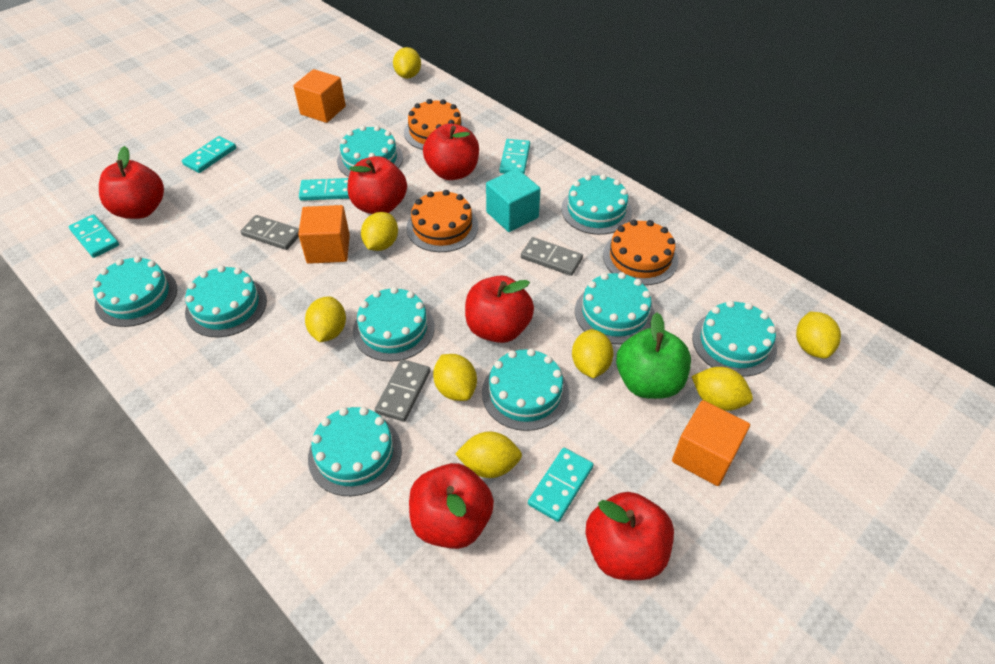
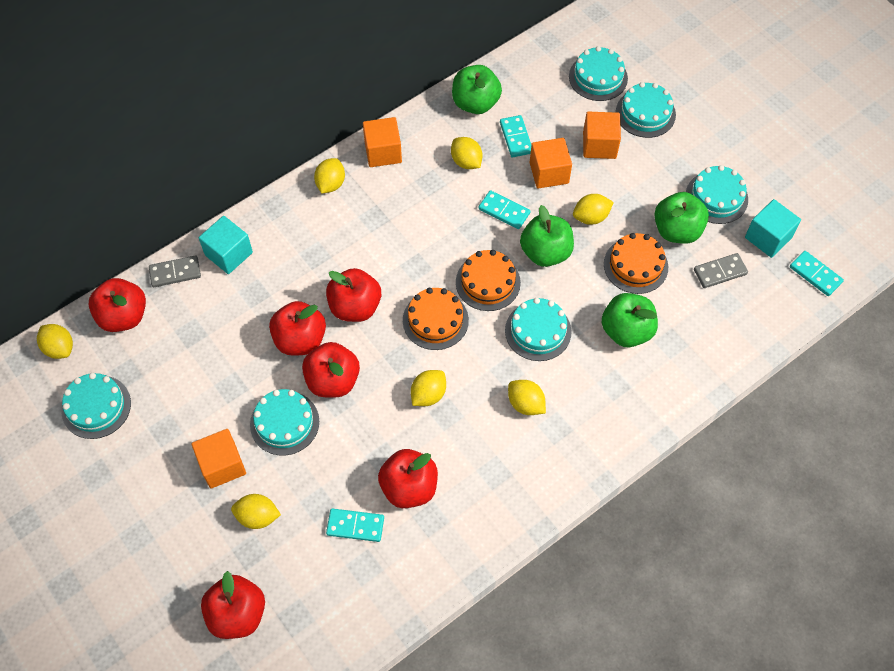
green apple: [616,313,691,399] = 1 -> [452,65,502,114] [520,205,574,267] [602,293,658,348] [654,192,709,244] = 4
grey domino: [240,215,299,250] [375,359,430,422] [521,237,583,276] = 3 -> [149,255,201,287] [694,253,748,288] = 2
orange cube: [293,69,346,123] [298,205,350,264] [672,400,750,486] = 3 -> [192,429,246,488] [363,117,402,167] [530,138,572,189] [583,112,621,159] = 4
turquoise cake: [93,256,177,327] [185,266,267,337] [308,407,402,496] [337,126,403,177] [353,287,435,362] [482,348,569,431] [561,174,632,235] [575,272,655,344] [692,300,777,377] = 9 -> [61,373,131,439] [250,389,319,456] [505,298,572,361] [569,46,628,101] [616,82,676,138] [686,165,748,224] = 6
turquoise cube: [486,168,540,232] = 1 -> [199,216,253,274] [745,199,801,258] = 2
turquoise domino: [69,214,119,258] [182,136,236,173] [299,178,350,201] [500,139,530,174] [528,448,594,522] = 5 -> [326,508,384,542] [479,190,530,229] [500,115,531,157] [790,251,844,296] = 4
yellow lemon: [305,296,346,342] [361,212,398,251] [393,47,421,79] [433,354,477,401] [455,431,522,478] [572,329,614,378] [692,367,753,411] [796,312,841,359] = 8 -> [37,324,73,359] [231,494,281,529] [314,158,345,193] [411,370,446,406] [451,137,483,169] [508,380,546,415] [573,194,614,225] = 7

